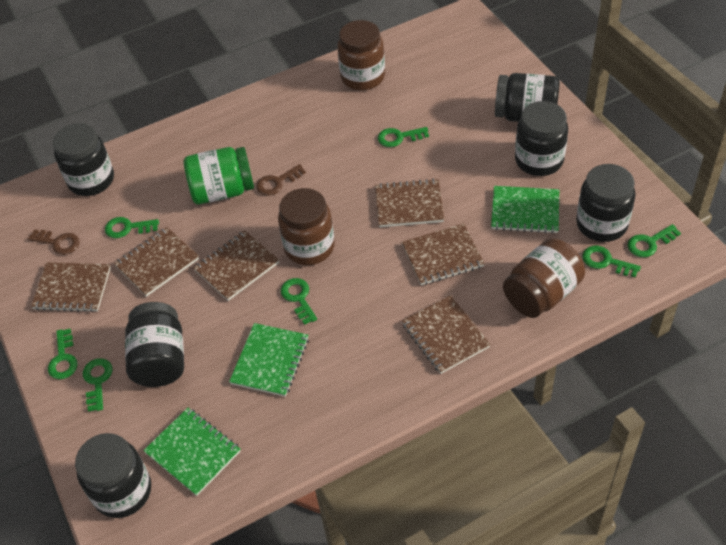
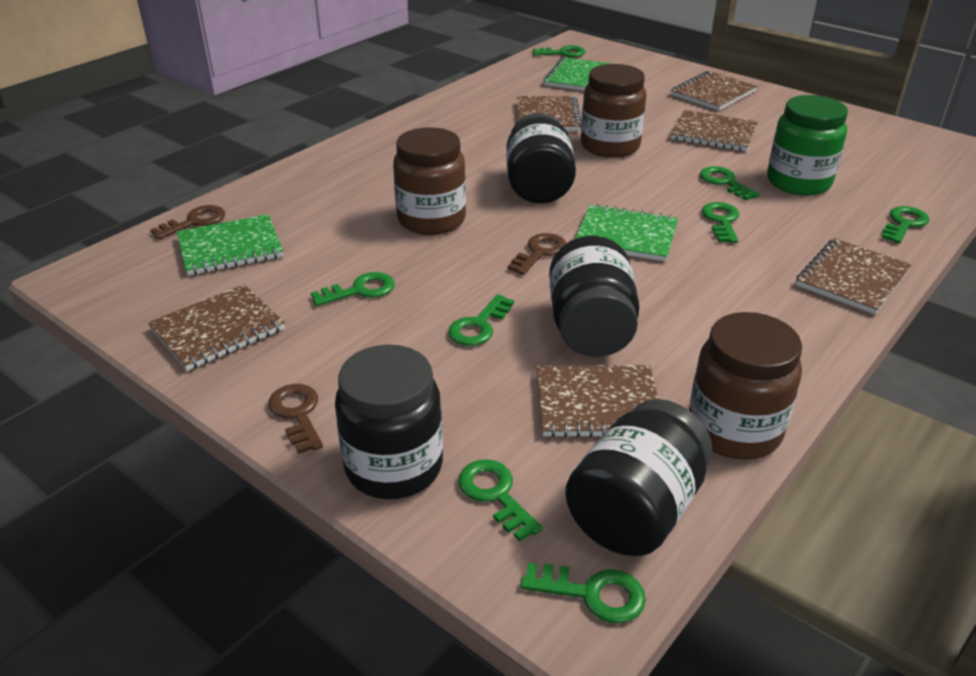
black jar: [53,123,114,196] [75,433,151,518] [125,302,184,387] [495,73,560,122] [515,101,568,176] [576,164,635,242] = 6 -> [335,345,443,499] [506,113,576,203] [549,236,640,357] [565,399,713,556] = 4
brown key: [28,229,79,255] [256,164,306,196] = 2 -> [150,205,225,239] [268,384,323,454] [507,233,566,275] = 3
green key: [48,329,78,379] [83,358,113,412] [105,217,159,238] [281,278,317,325] [378,127,429,147] [582,246,641,278] [628,224,681,257] = 7 -> [311,272,395,306] [448,294,514,346] [458,459,543,542] [521,563,646,623] [533,45,585,57] [700,166,760,201] [702,202,739,243] [881,206,929,244] = 8

